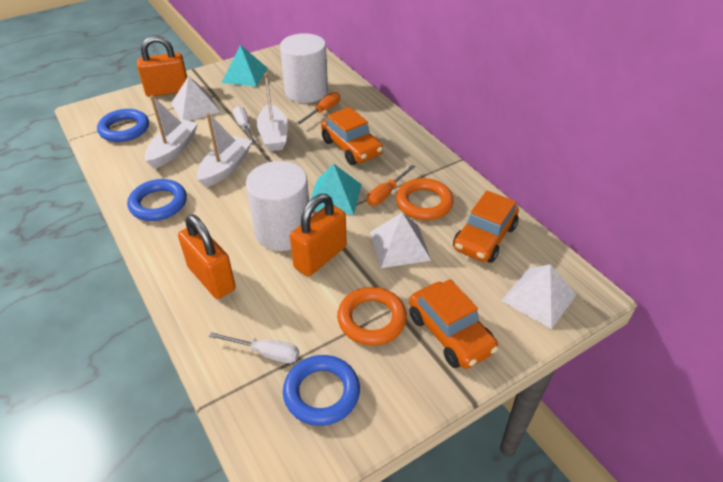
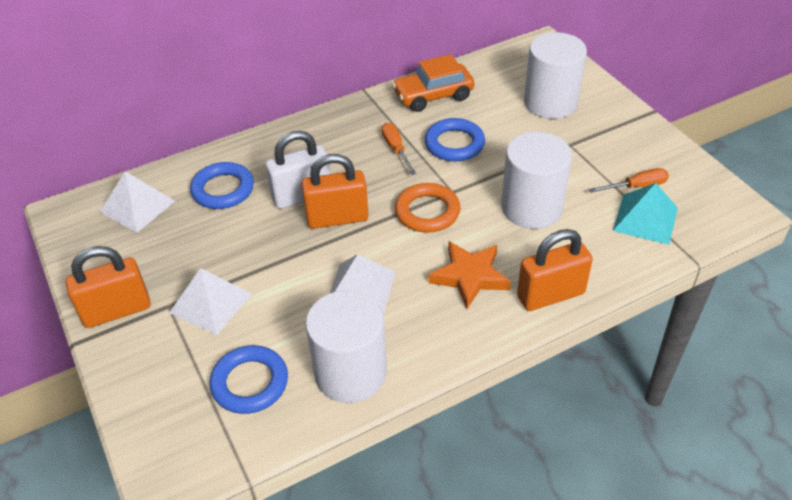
orange car: [321,107,383,165] [409,279,499,369] [453,191,519,263] = 3 -> [392,54,474,112] = 1
orange ring: [337,287,407,345] [396,178,454,220] = 2 -> [395,183,461,233] = 1
orange star: none = 0 -> [429,241,511,309] = 1
turquoise pyramid: [222,45,268,87] [310,163,362,215] = 2 -> [613,183,678,245] = 1
white boat: [144,95,198,169] [197,113,252,187] [257,73,288,151] = 3 -> none = 0
white cylinder: [246,161,309,251] [280,33,328,103] = 2 -> [306,290,387,403] [501,132,572,229] [524,32,587,119] = 3
white padlock: none = 0 -> [265,131,330,209] = 1
white screwdriver: [209,332,299,363] [233,106,256,145] = 2 -> none = 0

